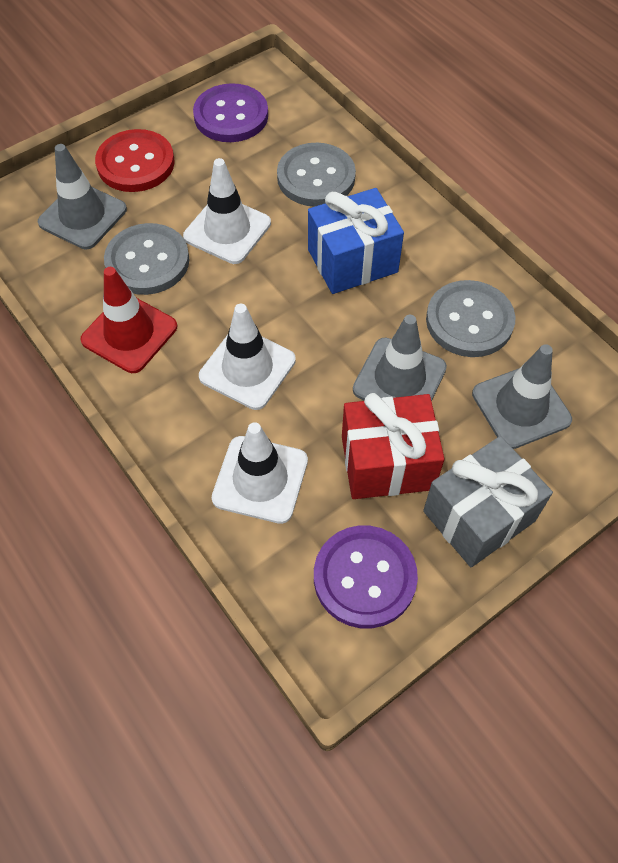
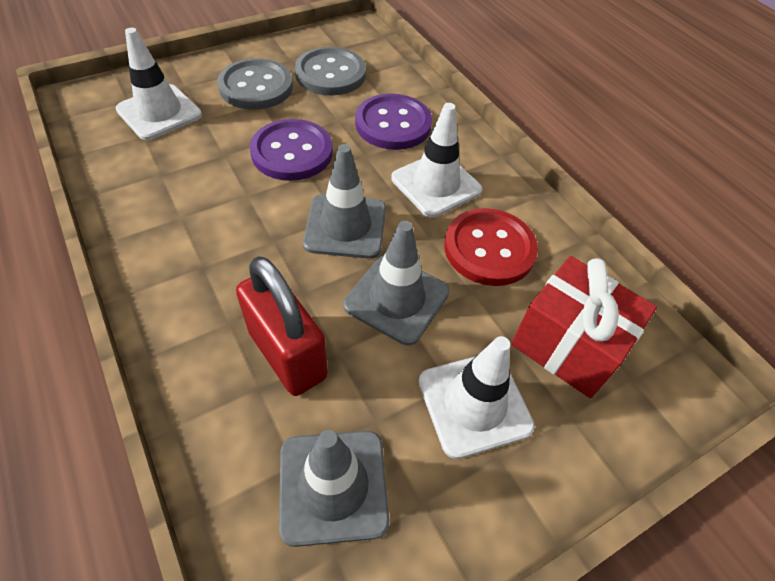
blue gift: [308,188,404,294] = 1 -> none = 0
grey button: [104,223,190,295] [277,143,356,207] [426,280,516,357] = 3 -> [217,58,293,110] [295,47,366,95] = 2
grey gift: [423,436,553,567] = 1 -> none = 0
red padlock: none = 0 -> [236,256,328,396] = 1
red traffic cone: [80,267,177,373] = 1 -> none = 0

